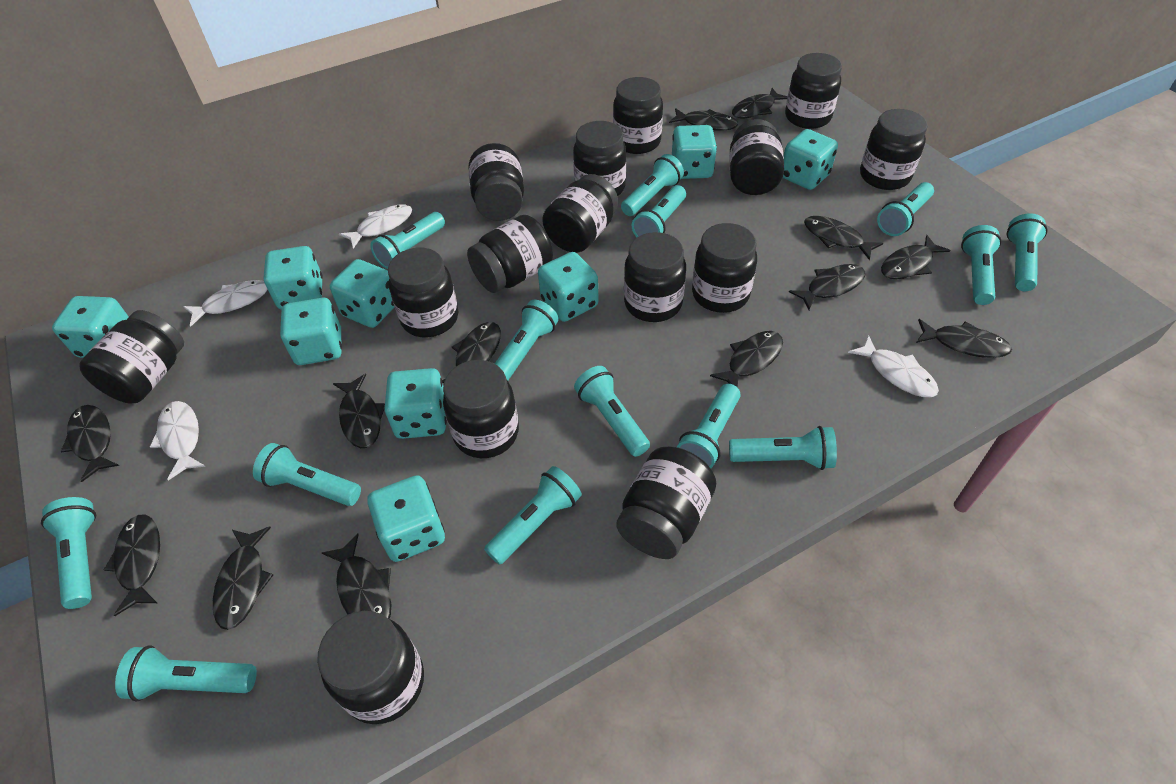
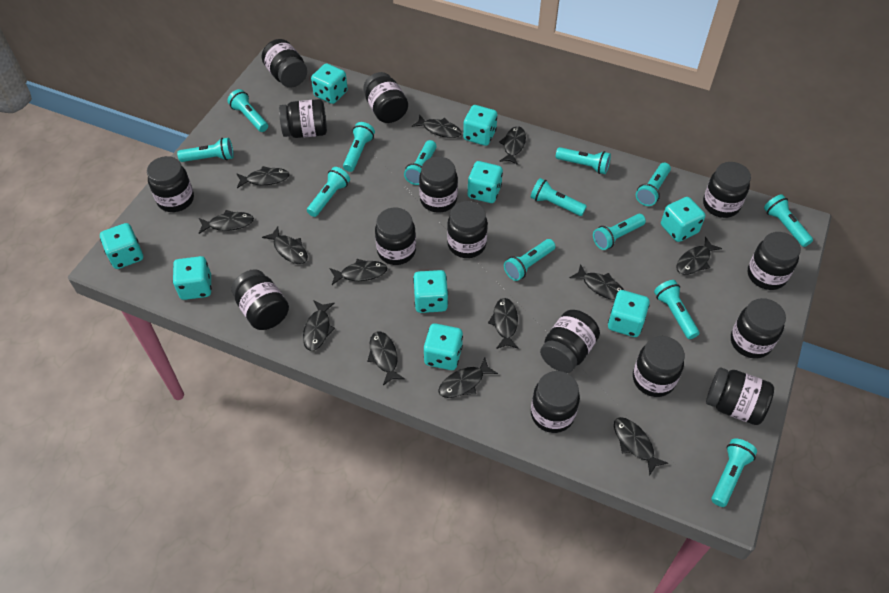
turquoise flashlight: [41,497,96,609] [115,646,257,702] [253,443,361,506] [370,212,445,269] [484,466,582,565] [495,300,559,381] [574,366,650,457] [621,154,684,216] [632,185,686,237] [677,384,740,468] [729,426,837,470] [877,182,934,236] [961,225,1002,305] [1007,213,1048,291] = 14 -> [177,138,234,162] [228,89,268,132] [307,167,350,217] [343,122,375,172] [404,140,437,185] [504,239,555,281] [530,178,587,216] [556,147,611,174] [593,214,646,250] [636,163,671,206] [654,280,699,339] [711,438,757,507] [764,194,813,247] = 13
white fish: [150,401,205,481] [183,280,268,327] [339,204,412,249] [848,335,939,397] = 4 -> none = 0

